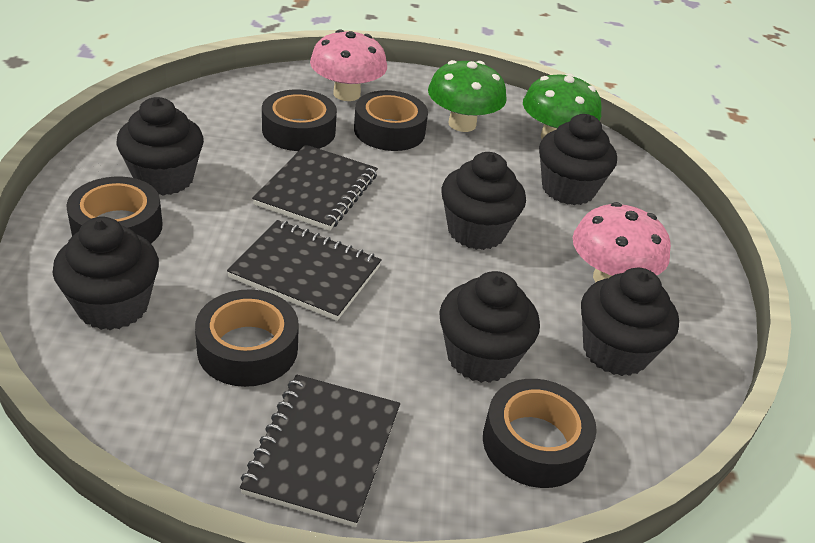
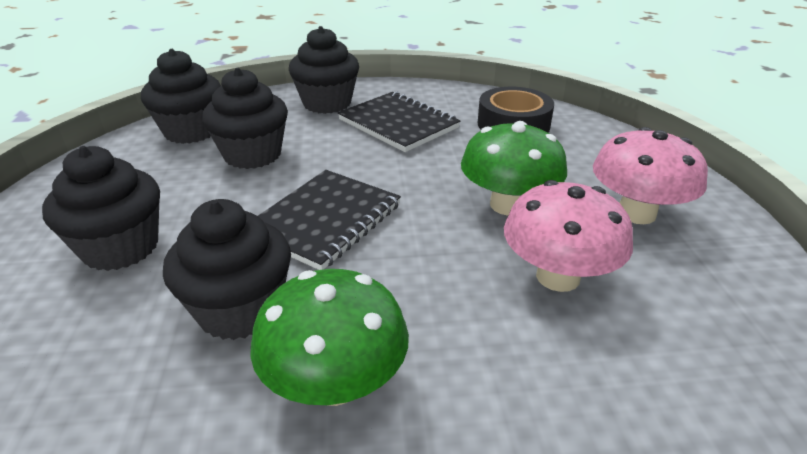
black cupcake: [53,217,159,330] [116,97,204,196] [439,271,540,383] [441,152,526,250] [539,114,617,205] [581,268,679,376] = 6 -> [42,146,160,271] [141,49,221,144] [163,199,291,340] [202,68,288,169] [289,26,359,114] = 5
black notebook: [227,220,382,321] [240,374,400,527] [252,144,378,231] = 3 -> [258,170,401,270] [338,92,460,152] = 2
black tape: [66,177,163,243] [195,289,299,387] [262,89,337,151] [354,90,428,151] [483,379,597,488] = 5 -> [478,87,554,133] = 1

